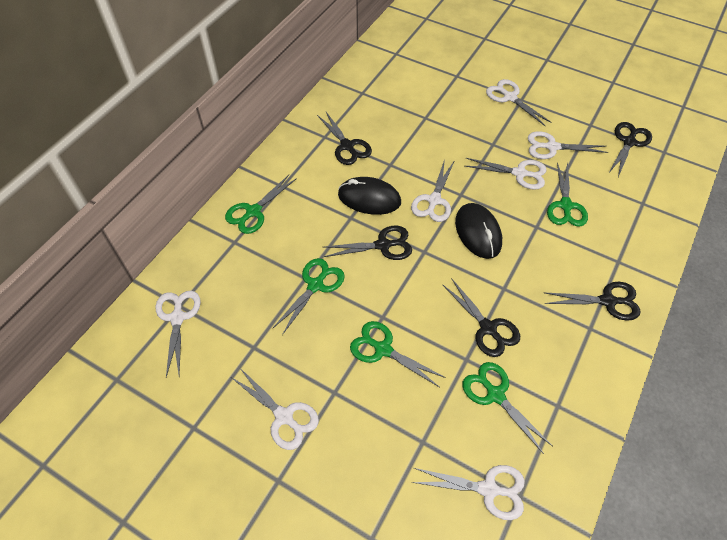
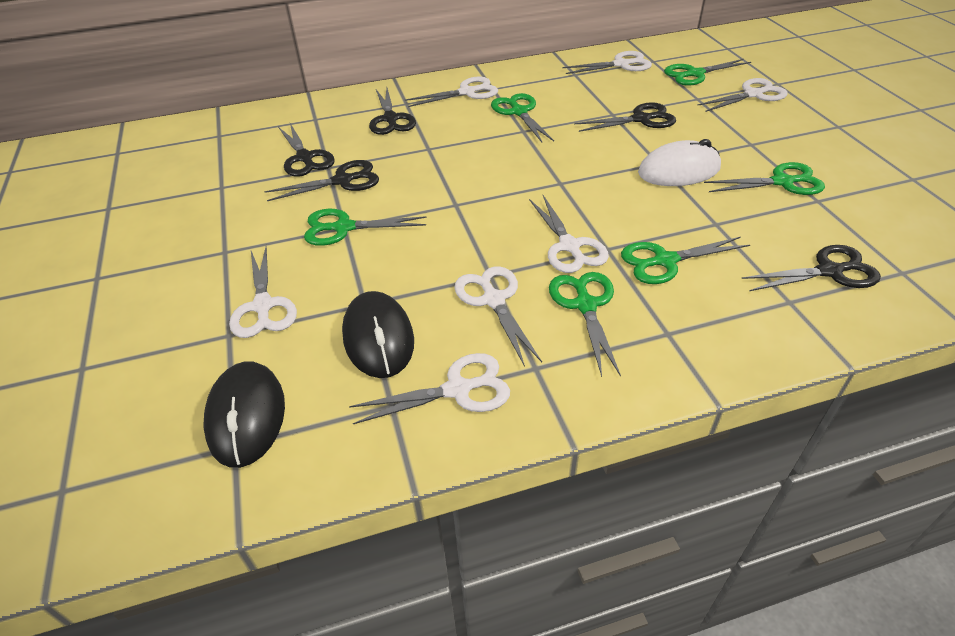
green scissors: [225,175,297,234] [272,258,345,335] [350,321,446,387] [462,362,552,454] [547,162,588,227] = 5 -> [304,209,426,246] [491,93,554,142] [549,272,621,377] [621,237,750,284] [664,59,751,85] [704,162,825,195] = 6
white mouse: none = 0 -> [638,139,721,186] = 1

